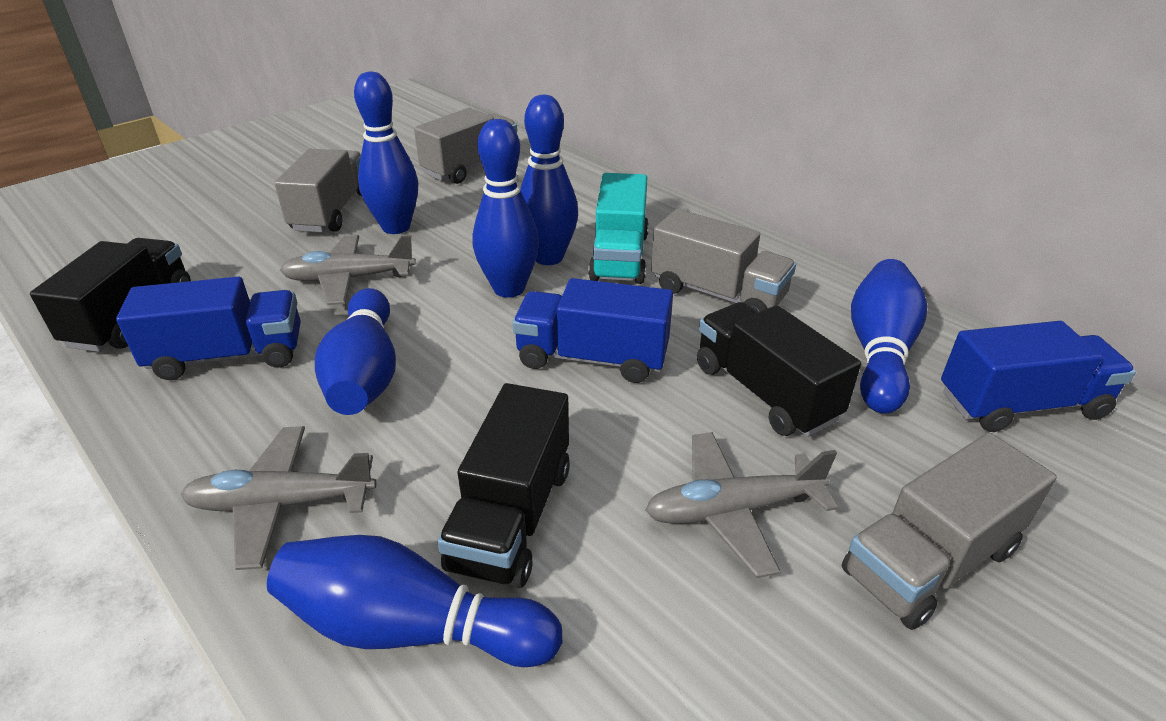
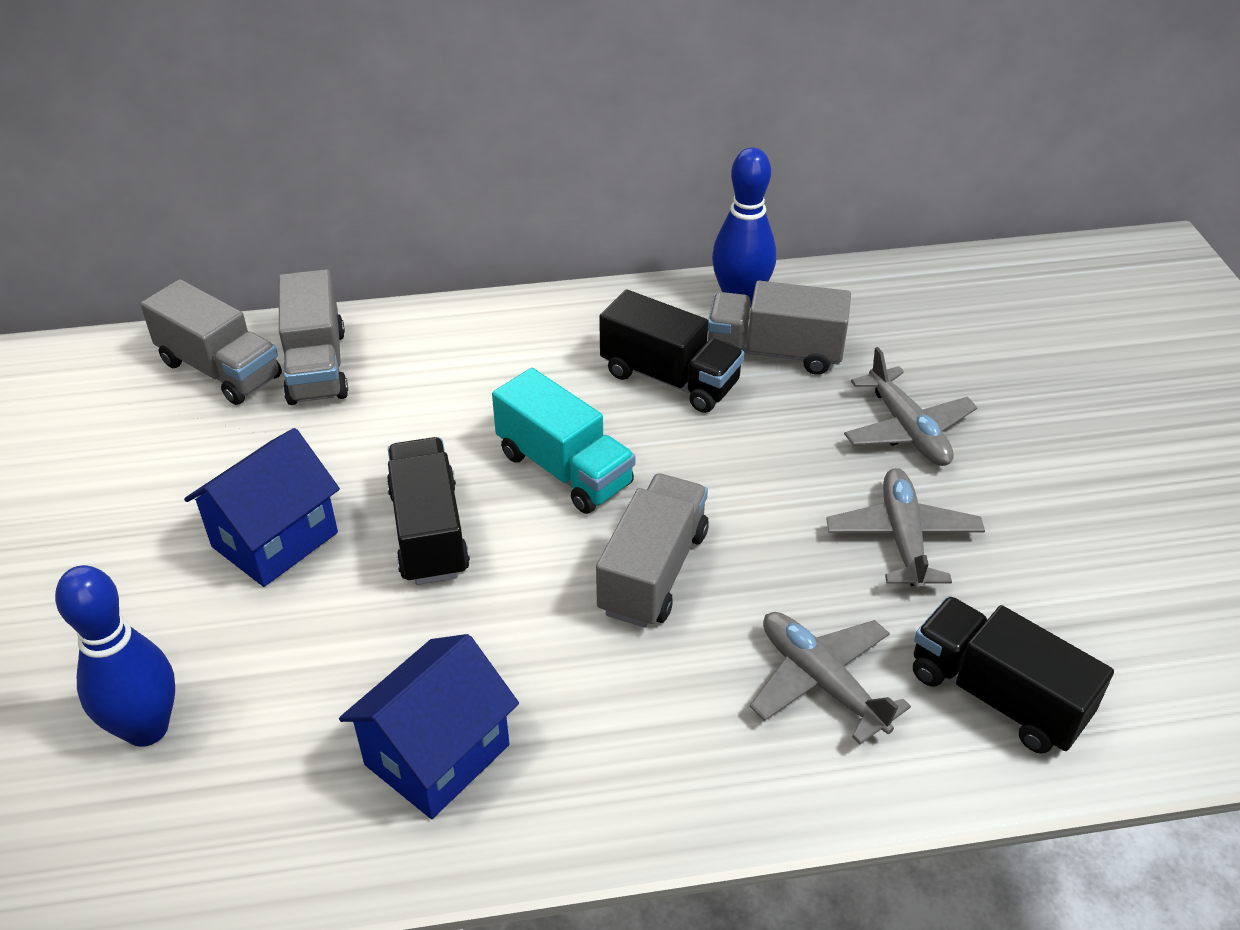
blue bowling pin: [267,535,563,667] [315,288,396,415] [354,71,418,234] [473,119,539,298] [520,95,578,265] [851,259,927,414] = 6 -> [55,565,175,747] [712,147,776,308] = 2
blue house: none = 0 -> [184,428,340,587] [339,634,519,819] = 2
blue truck: [116,277,301,380] [512,278,673,383] [941,321,1136,432] = 3 -> none = 0

